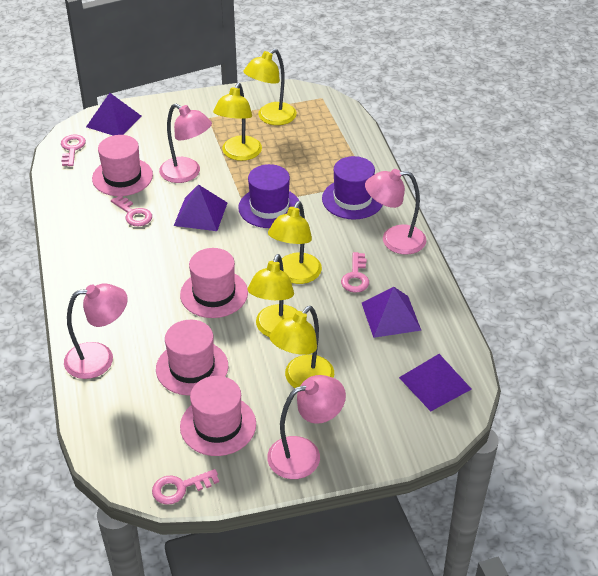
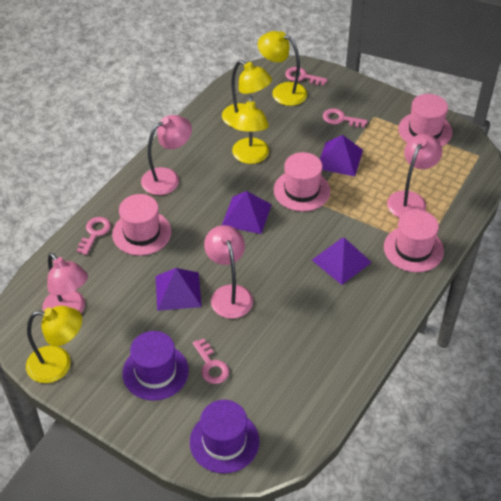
yellow lamp: [213,83,262,161] [243,49,297,125] [248,254,298,337] [268,201,322,284] [269,306,334,388] = 5 -> [26,306,82,383] [222,60,272,127] [232,96,269,164] [258,31,307,106] = 4

